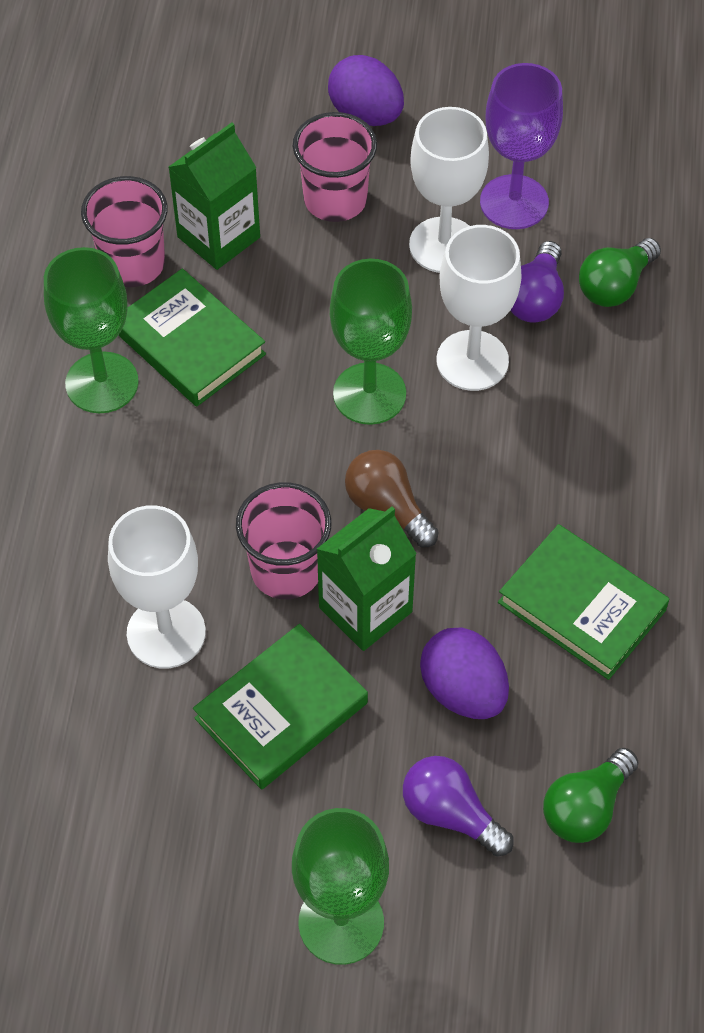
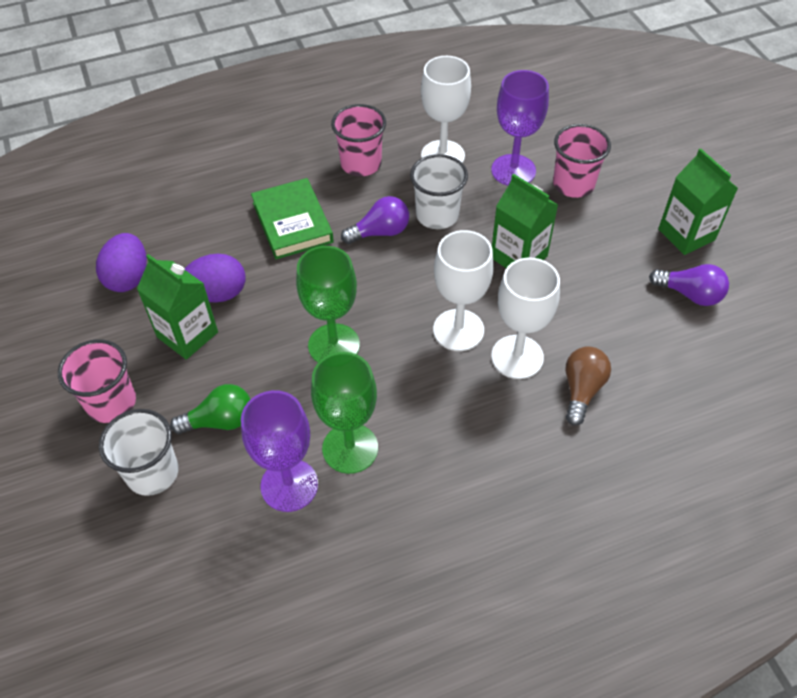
green book: [118,268,266,407] [193,624,368,789] [498,524,670,680] = 3 -> [251,178,334,259] = 1
green carton: [168,122,260,270] [317,507,417,651] = 2 -> [137,254,218,360] [492,174,558,268] [658,148,738,255] = 3
green goblet: [44,247,139,413] [292,808,389,965] [330,259,412,425] = 3 -> [296,246,360,362] [311,352,378,474] = 2
green light bulb: [543,748,639,843] [579,238,661,307] = 2 -> [170,384,251,434] = 1
purple goblet: [480,63,563,229] = 1 -> [241,390,318,512] [491,70,549,186] = 2
white cup: none = 0 -> [99,409,178,496] [410,154,468,229] = 2

